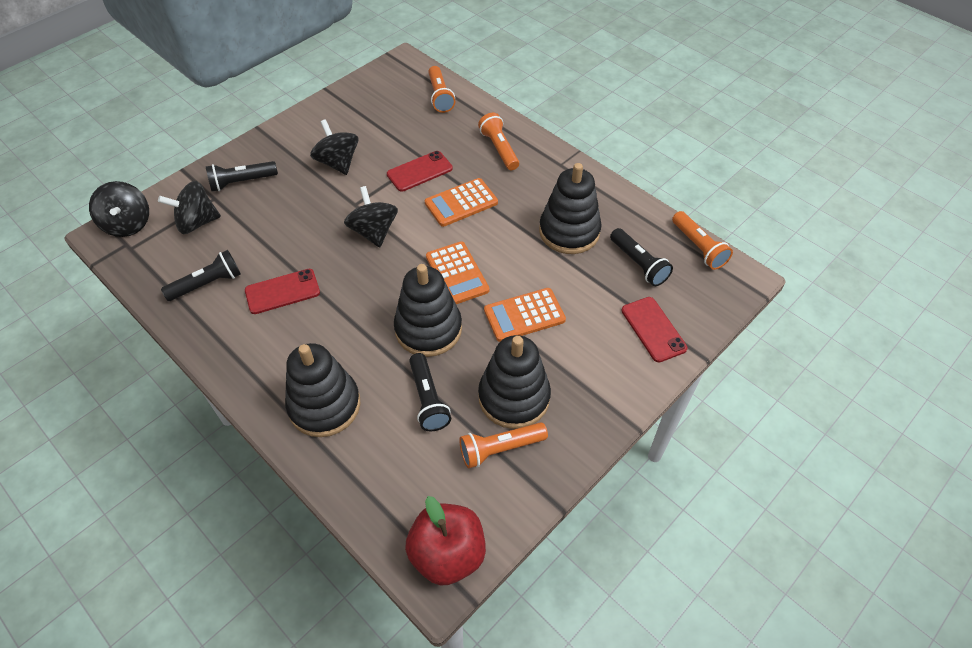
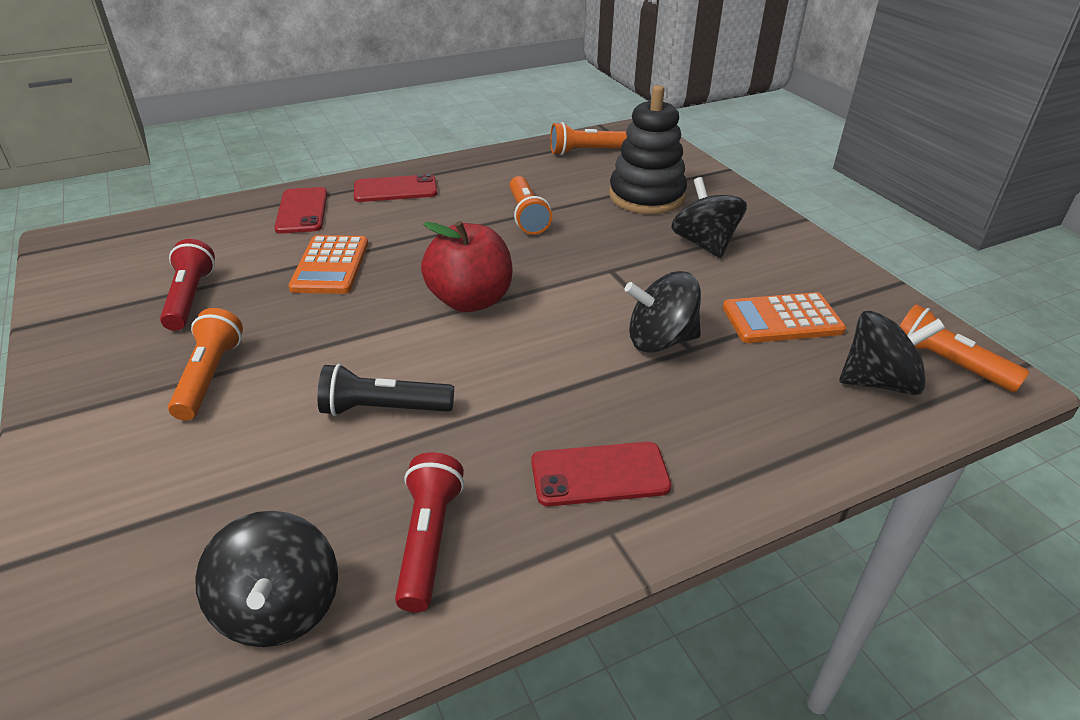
black flashlight: [161,250,241,301] [206,161,278,192] [409,353,451,431] [610,228,673,286] = 4 -> [318,364,454,416] = 1
black stacking toy: [285,343,360,437] [394,264,462,357] [478,335,551,429] [539,163,602,254] = 4 -> [609,85,687,214] = 1
orange calculator: [425,178,498,227] [426,241,489,304] [484,288,566,342] = 3 -> [288,235,368,294] [723,292,846,343] = 2
red flashlight: none = 0 -> [160,239,215,331] [395,452,464,612] = 2

